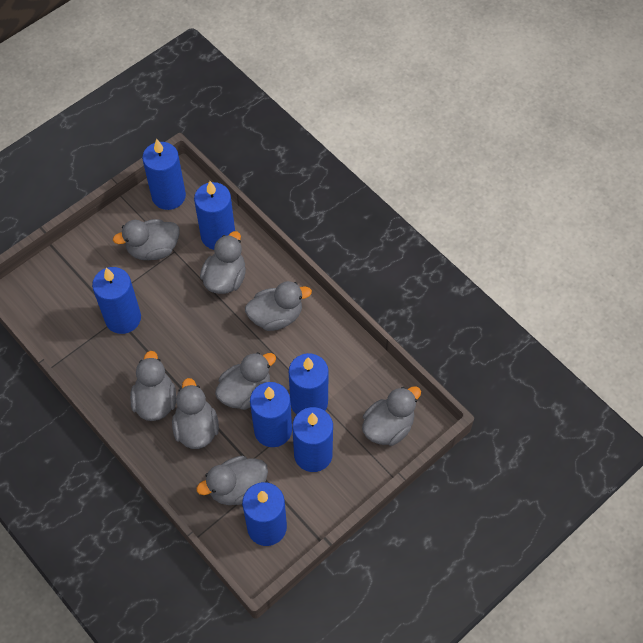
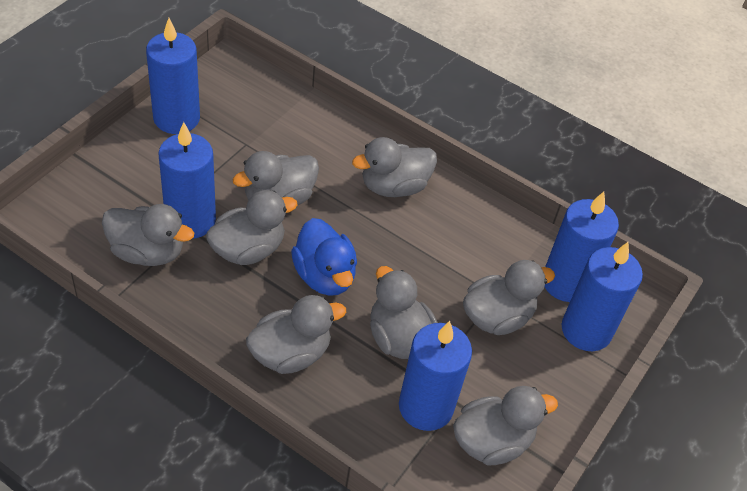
blue candle: [92,267,141,334] [142,139,186,210] [194,181,235,250] [242,482,287,546] [250,382,292,447] [289,353,329,415] [292,407,333,472] = 7 -> [146,18,200,134] [158,122,216,239] [399,321,472,431] [545,192,619,302] [562,242,643,351] = 5
blue duck: none = 0 -> [291,218,357,296] = 1

